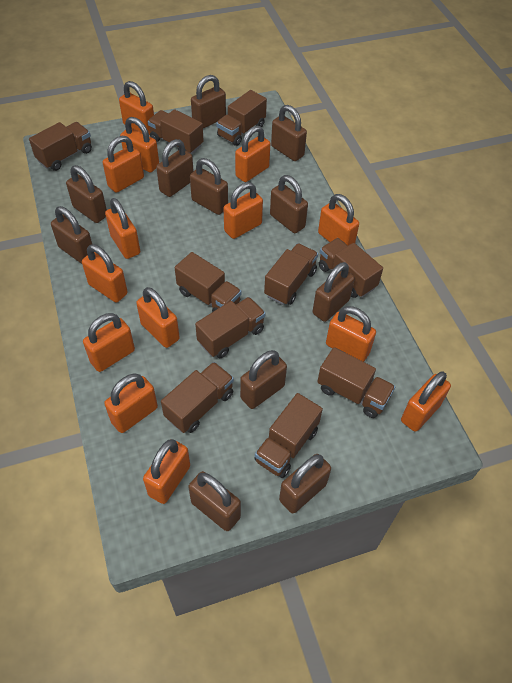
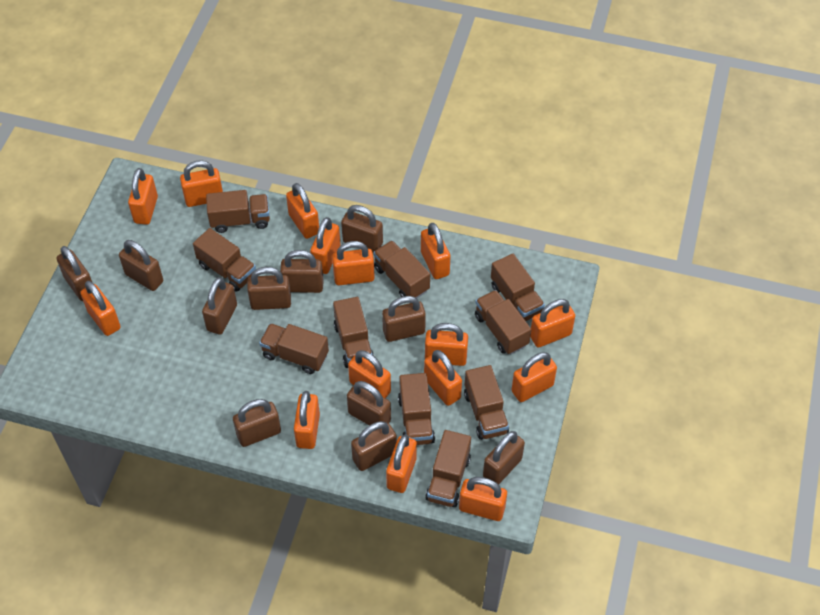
orange padlock: [82,245,128,302] [83,313,135,372] [103,136,144,193] [104,373,158,433] [105,198,140,259] [119,81,154,135] [120,117,159,173] [136,287,180,348] [143,439,190,504] [224,182,263,239] [235,126,270,182] [318,194,359,246] [326,306,376,362] [401,371,451,432] = 14 -> [80,281,121,336] [128,168,158,225] [180,160,223,207] [286,183,319,239] [294,391,320,449] [310,217,341,274] [332,241,375,285] [348,350,391,398] [386,435,417,493] [421,223,450,279] [424,350,462,406] [425,323,468,366] [459,477,507,521] [512,352,557,402] [530,299,575,347] = 15

